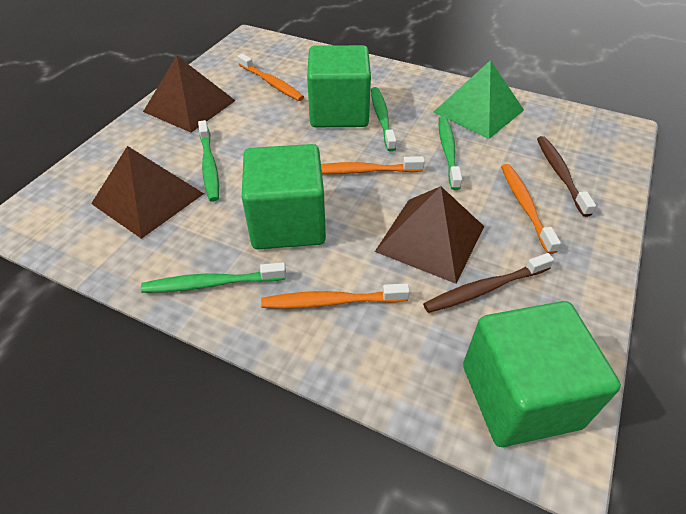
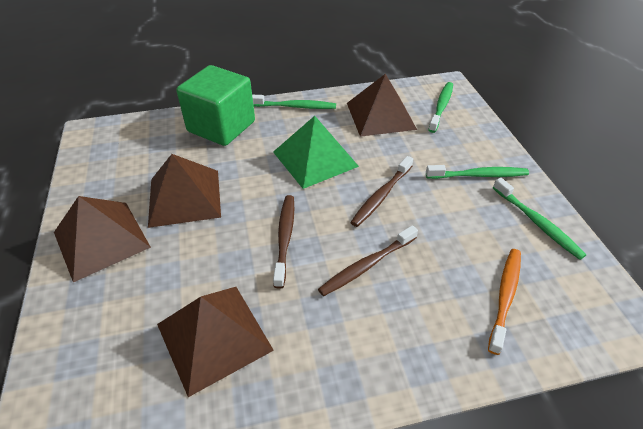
brown pyramid: [91,146,204,239] [143,56,236,133] [375,186,484,284] = 3 -> [54,196,151,282] [148,154,221,228] [157,287,274,397] [347,74,417,137] = 4
brown toothbrush: [423,253,554,313] [537,136,596,217] = 2 -> [273,195,294,289] [318,225,418,296] [350,156,413,227] = 3
green cube: [242,144,326,249] [307,45,371,127] [463,301,621,447] = 3 -> [176,65,255,146] = 1
orange toothbrush: [237,54,304,101] [261,283,410,309] [321,156,425,174] [501,164,561,254] = 4 -> [488,249,521,355] = 1

